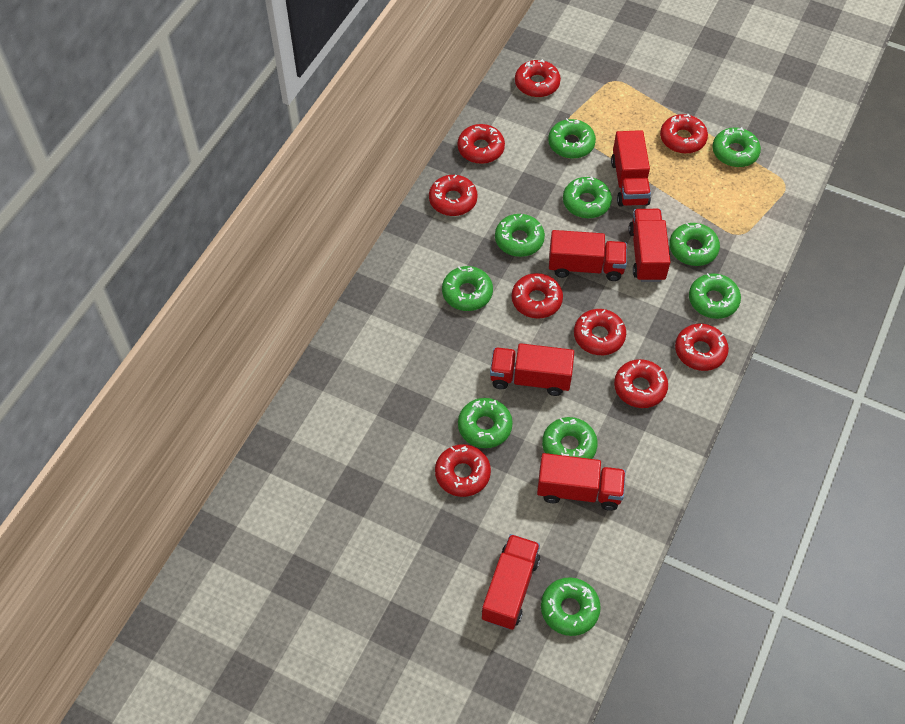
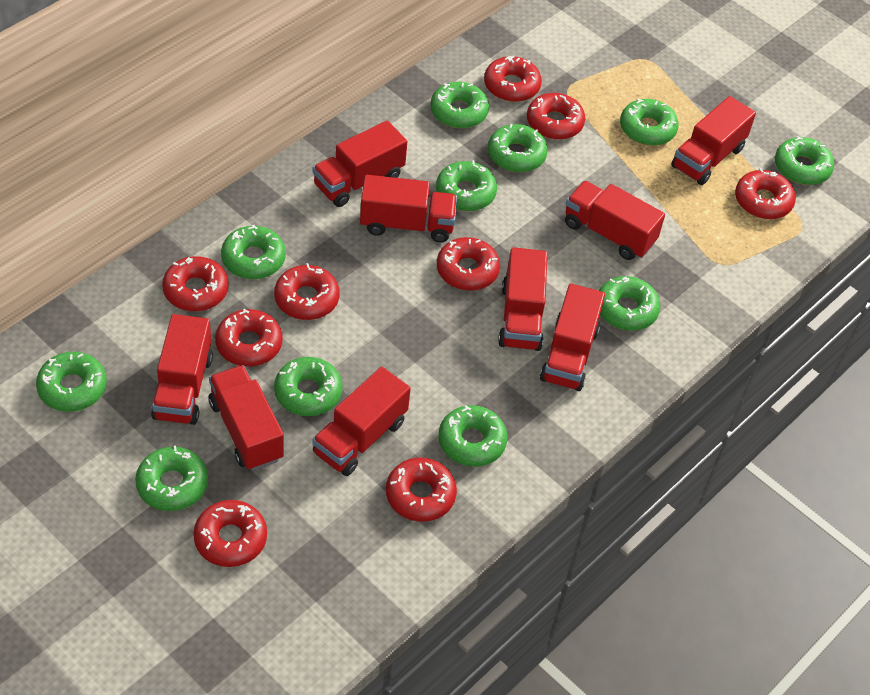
green donut: [442,266,493,311] [458,398,513,448] [495,214,545,257] [541,577,601,636] [542,417,598,459] [548,118,596,159] [563,177,612,218] [669,223,720,266] [689,273,741,319] [712,127,761,167] = 10 -> [36,352,107,412] [135,445,208,511] [221,225,286,279] [274,357,343,416] [430,82,489,128] [436,160,497,211] [438,405,508,467] [488,124,548,172] [599,276,660,331] [620,98,679,146] [775,136,834,185] = 11
red truck: [482,534,540,630] [490,343,574,396] [537,453,626,511] [549,230,627,281] [611,130,651,207] [628,209,670,282] = 6 -> [151,314,213,425] [209,365,284,470] [312,121,407,207] [312,367,411,476] [360,175,457,243] [498,247,548,351] [540,283,605,391] [565,181,665,260] [671,96,756,185] = 9

